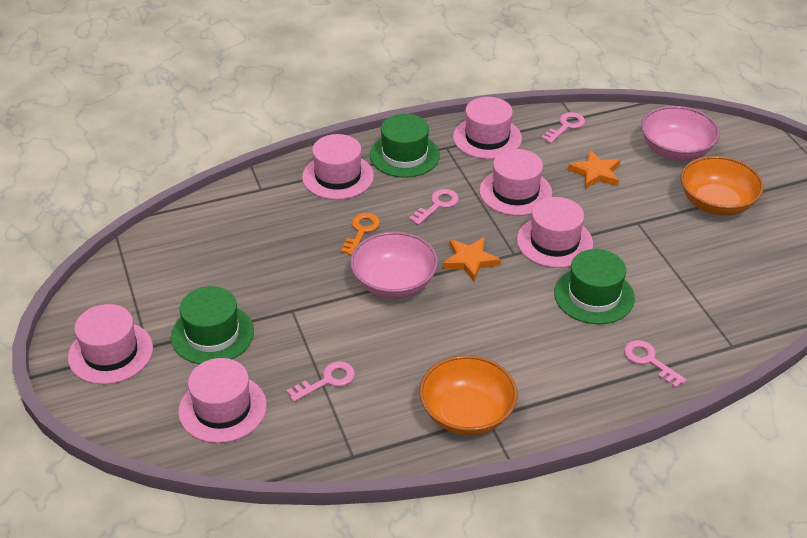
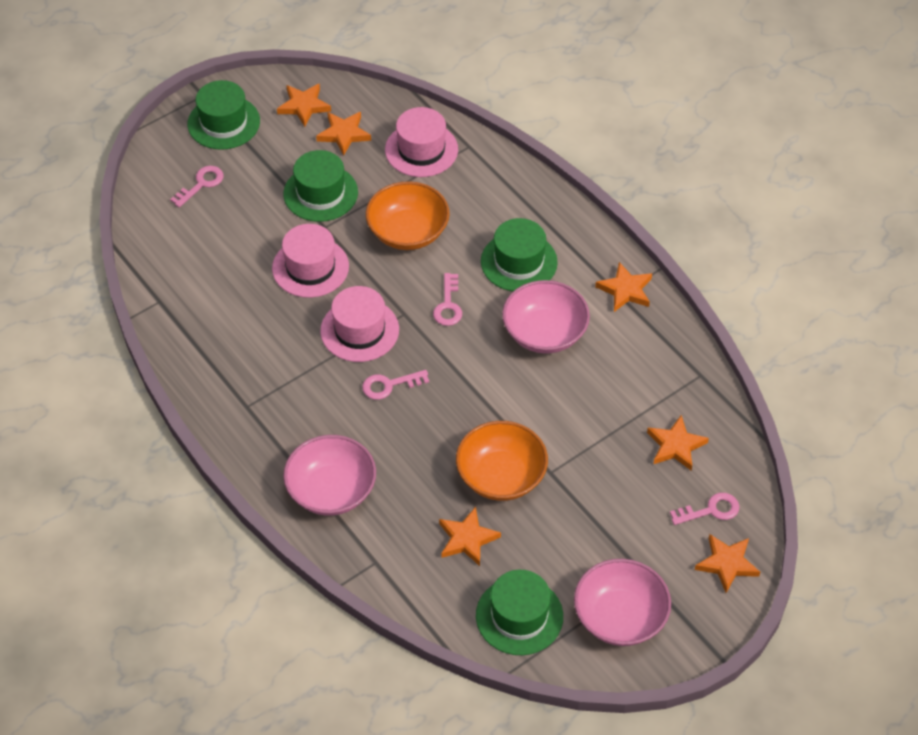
green hat: [171,286,254,364] [370,114,440,178] [554,249,635,324] = 3 -> [188,80,260,150] [283,150,358,222] [476,570,563,655] [481,218,558,291] = 4
orange key: [341,213,380,255] = 1 -> none = 0
orange star: [443,237,501,282] [568,150,620,189] = 2 -> [277,83,331,127] [316,112,371,155] [439,507,501,566] [595,262,652,312] [647,415,709,471] [695,534,760,593] = 6
pink bowl: [350,231,438,299] [641,106,720,161] = 2 -> [283,435,376,516] [502,280,590,354] [574,559,671,646] = 3
pink hat: [68,304,153,384] [178,358,267,443] [302,134,374,200] [453,97,522,159] [479,149,552,216] [517,197,593,268] = 6 -> [272,224,349,298] [320,286,399,362] [385,107,458,177] = 3

